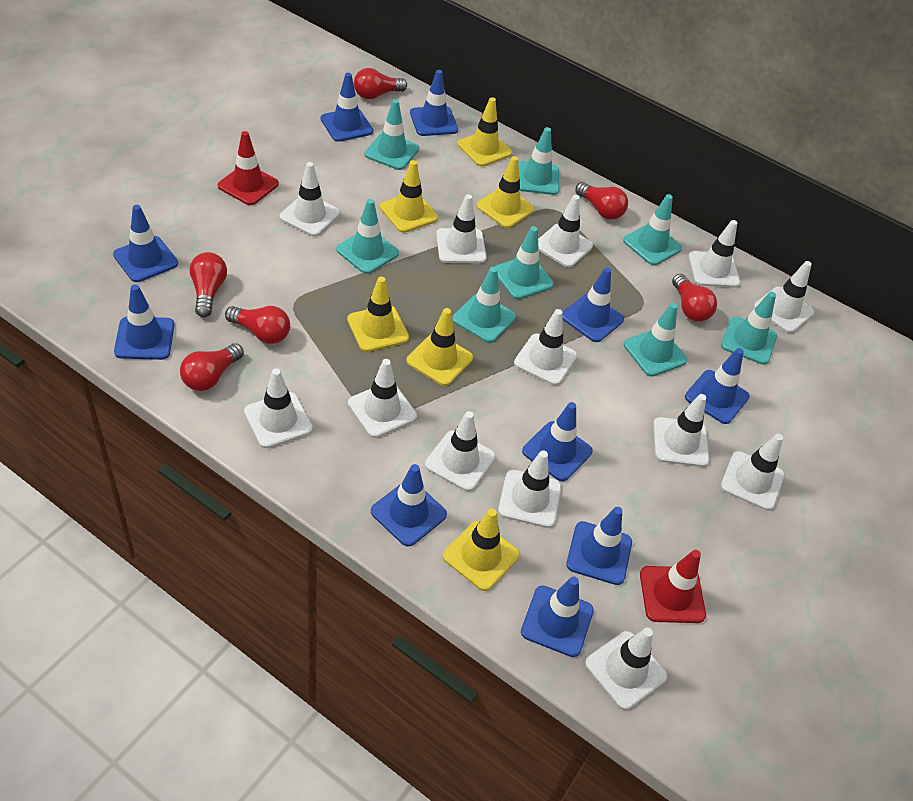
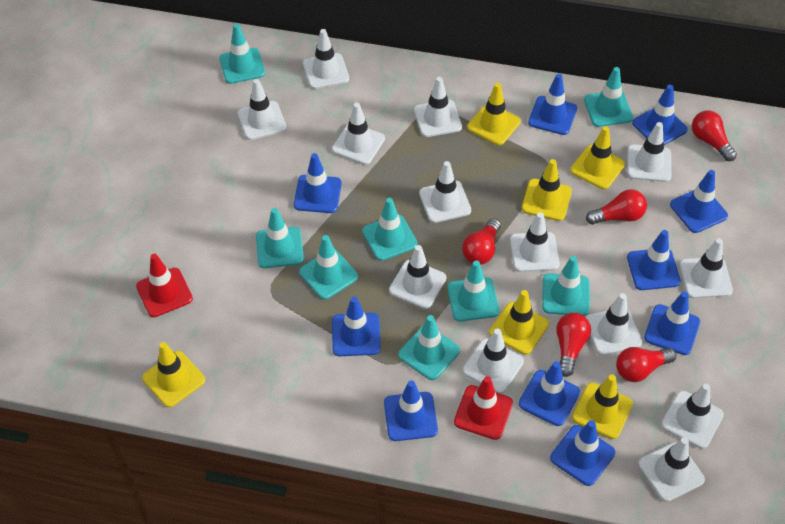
red light bulb: [180,343,244,391] [189,252,227,317] [225,306,290,344] [354,68,407,99] [575,182,628,220] [672,274,717,321] = 6 -> [462,218,501,265] [556,313,591,377] [586,189,647,225] [616,347,676,382] [692,110,737,161] = 5

